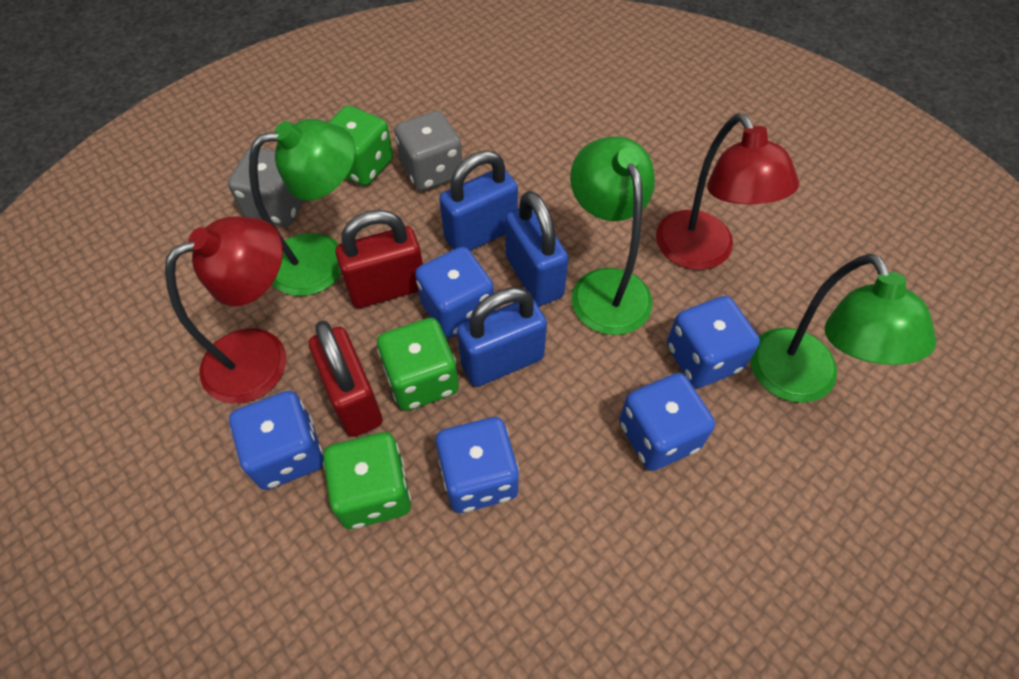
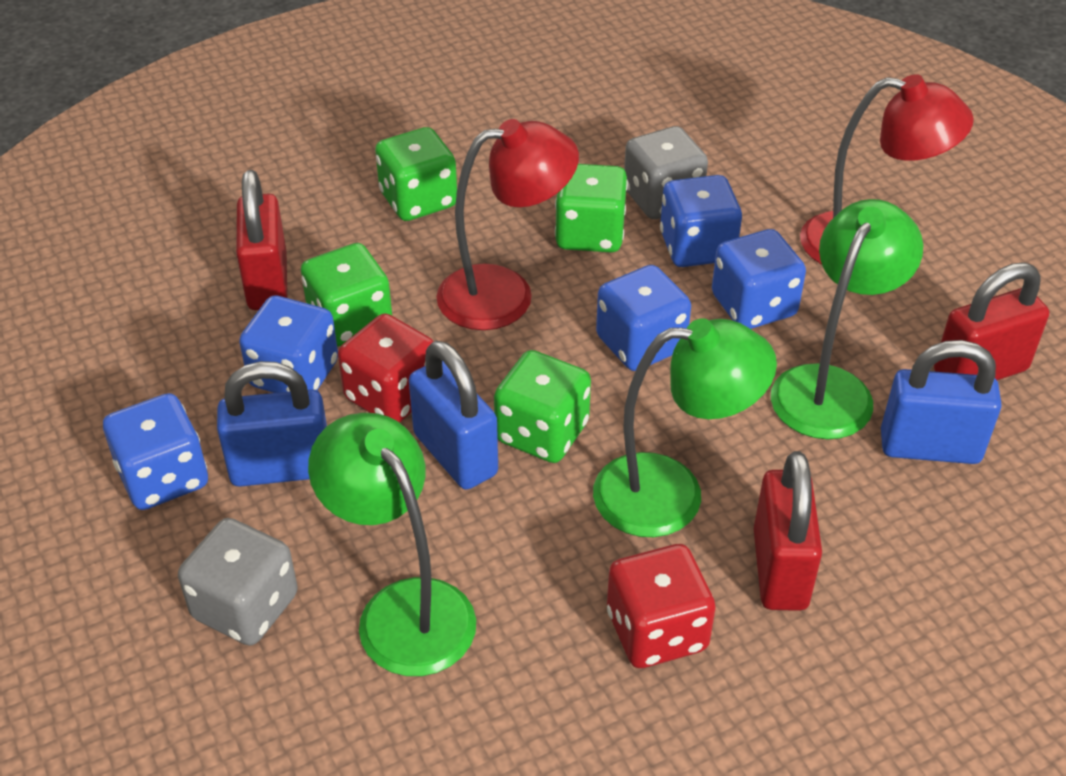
green dice: [323,432,411,529] [328,106,393,186] [377,318,459,411] = 3 -> [301,243,392,347] [375,127,457,221] [494,350,591,463] [555,164,628,252] = 4
red dice: none = 0 -> [338,313,434,423] [607,544,716,668] = 2
red padlock: [309,321,383,437] [335,210,423,308] = 2 -> [236,170,287,310] [754,451,822,611] [934,262,1049,380] = 3

